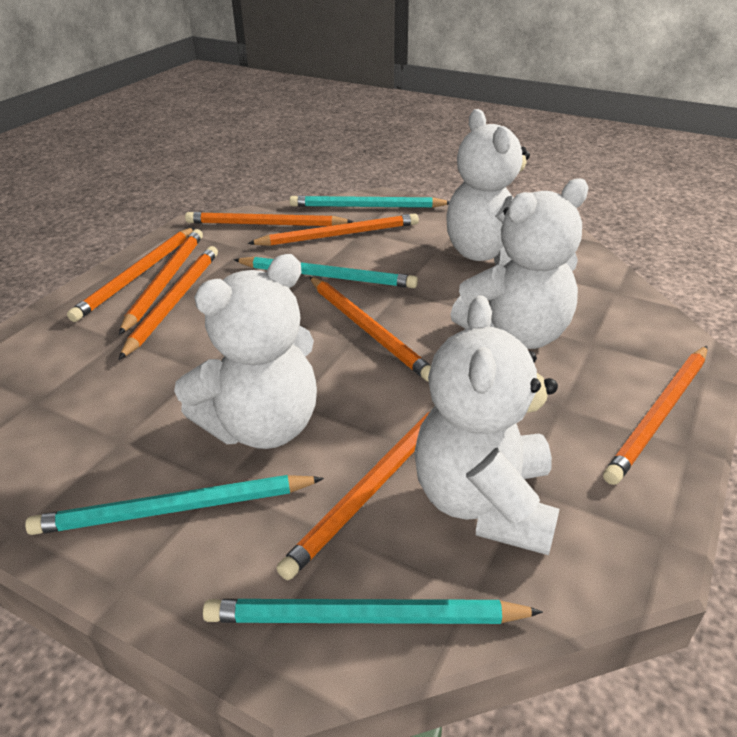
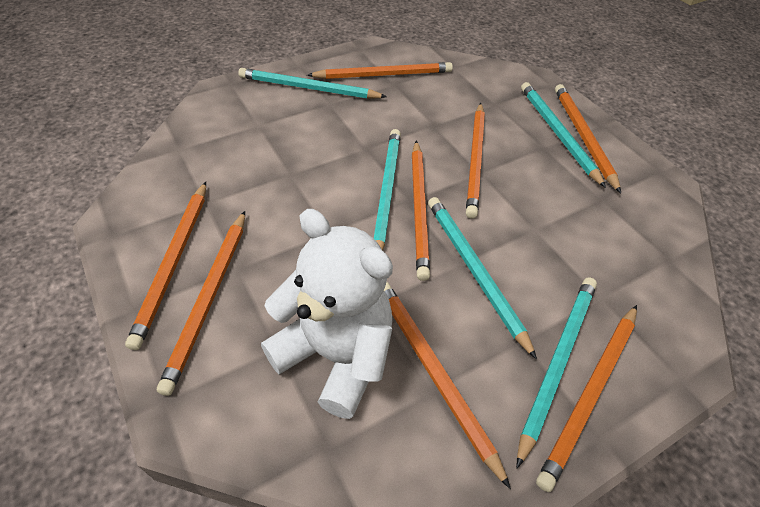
turquoise pencil: [25,475,324,535] [203,599,543,624] [234,257,418,288] [289,196,450,208] = 4 -> [238,68,387,99] [374,129,401,250] [428,197,537,360] [516,277,597,468] [521,82,606,188] = 5
white teddy bear: [174,254,317,449] [414,295,559,555] [446,109,530,266] [450,178,589,349] = 4 -> [261,209,393,419] = 1

